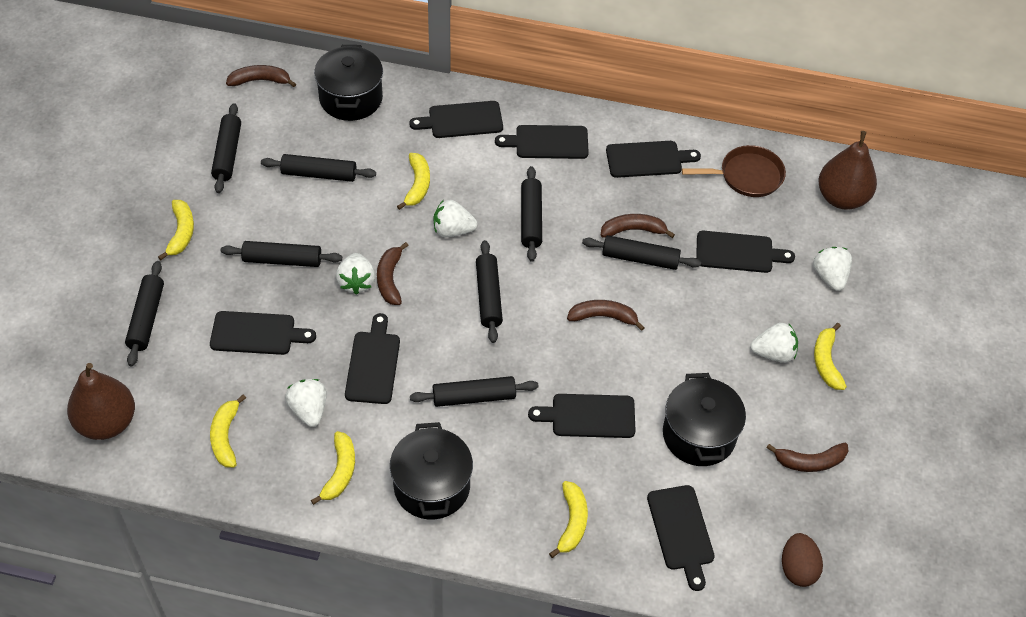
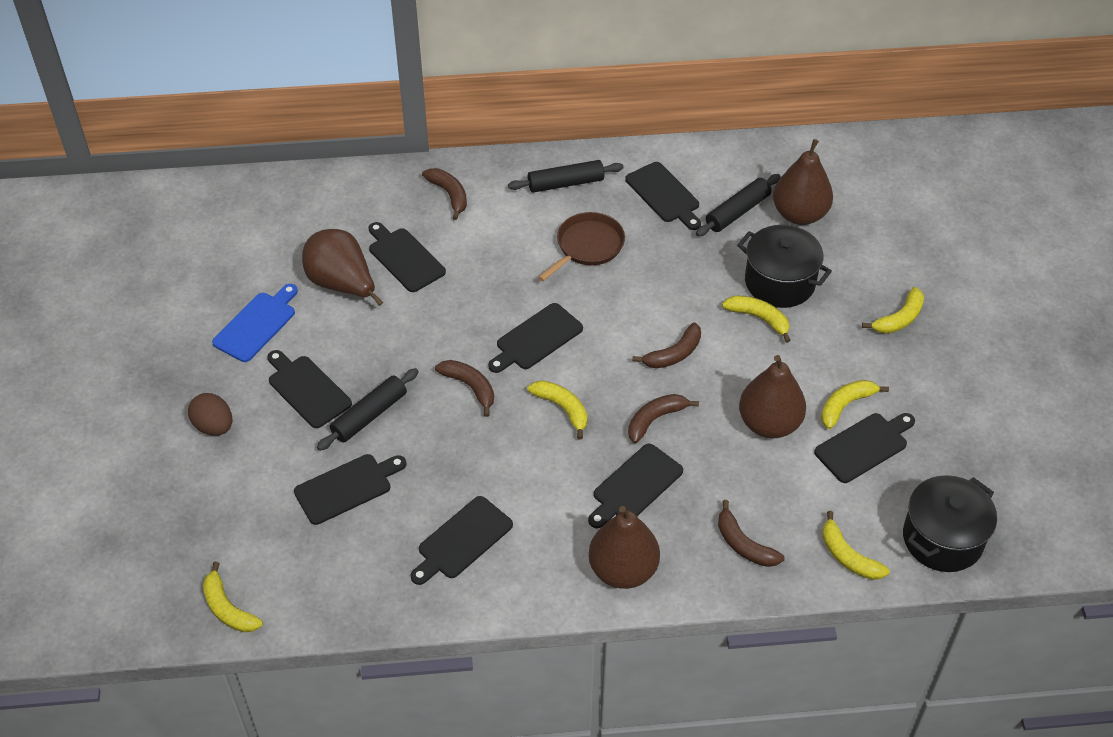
black pot: [314,45,383,121] [390,422,473,520] [663,373,746,466] = 3 -> [737,225,832,308] [903,475,997,572] = 2
black rolling pin: [125,261,164,366] [211,103,241,193] [221,241,342,267] [261,154,376,182] [410,376,538,407] [476,240,503,343] [521,166,542,262] [582,235,701,270] = 8 -> [317,368,419,451] [508,160,623,193] [696,174,781,236] = 3
blue cutting board: none = 0 -> [212,284,298,362] = 1
brown pear: [67,363,135,440] [818,131,877,209] = 2 -> [302,229,383,306] [588,506,660,589] [739,355,806,438] [773,139,833,225] = 4
white strawberry: [285,379,327,427] [336,253,375,295] [434,200,478,237] [750,323,798,363] [813,247,852,291] = 5 -> none = 0

